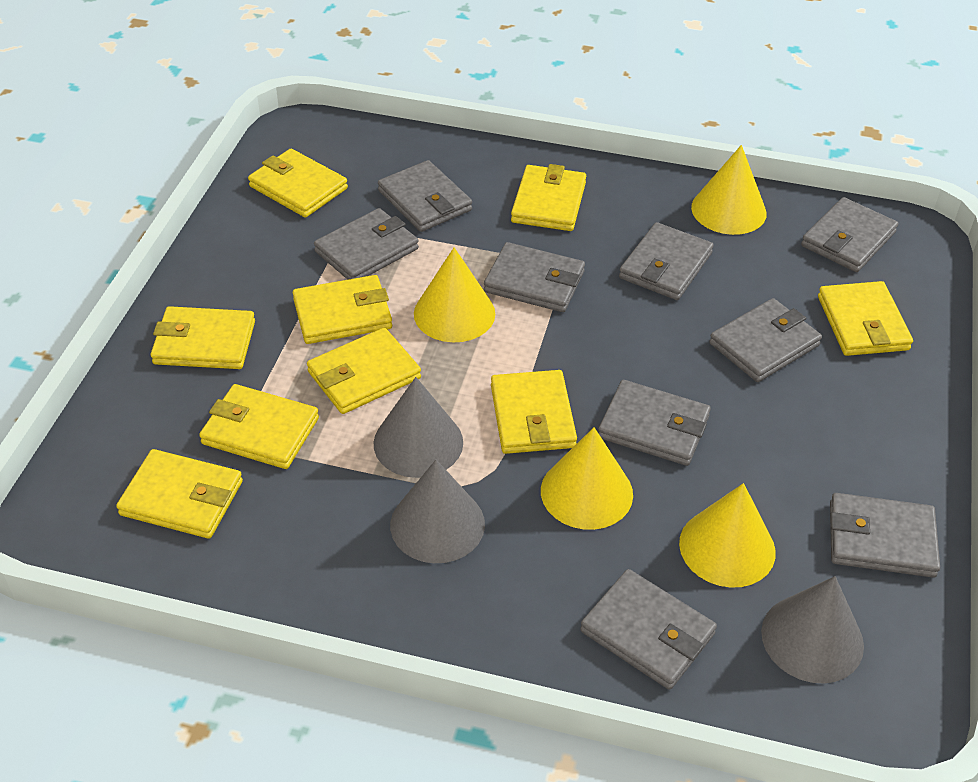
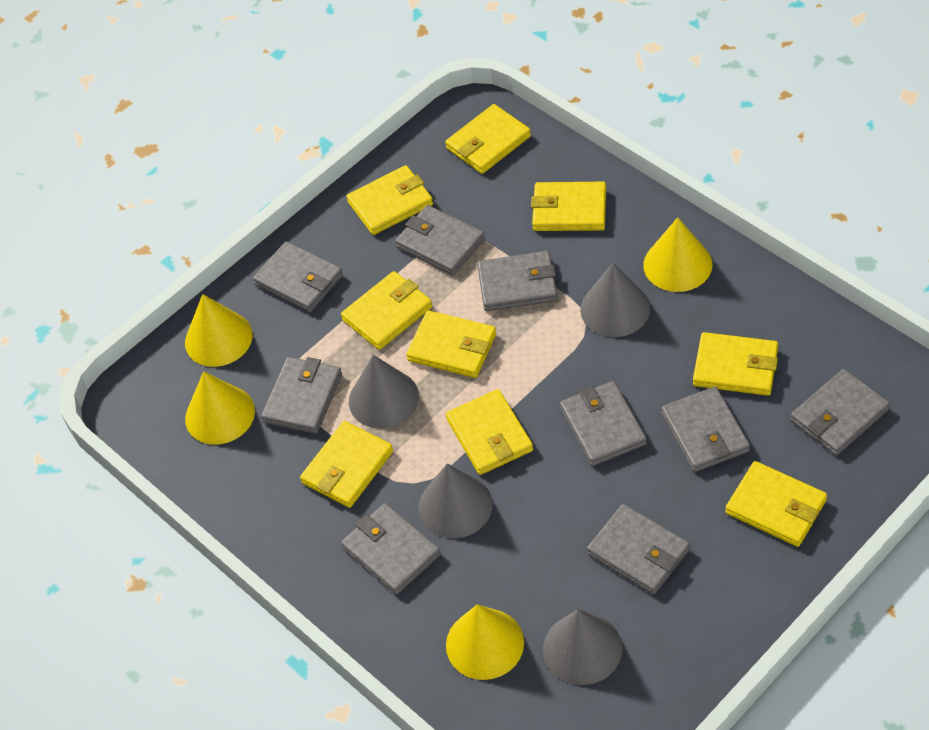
grey cone: [374,377,463,478] [390,460,485,563] [761,576,864,684] = 3 -> [349,355,419,429] [419,464,493,538] [543,609,622,685] [580,263,650,337] = 4

